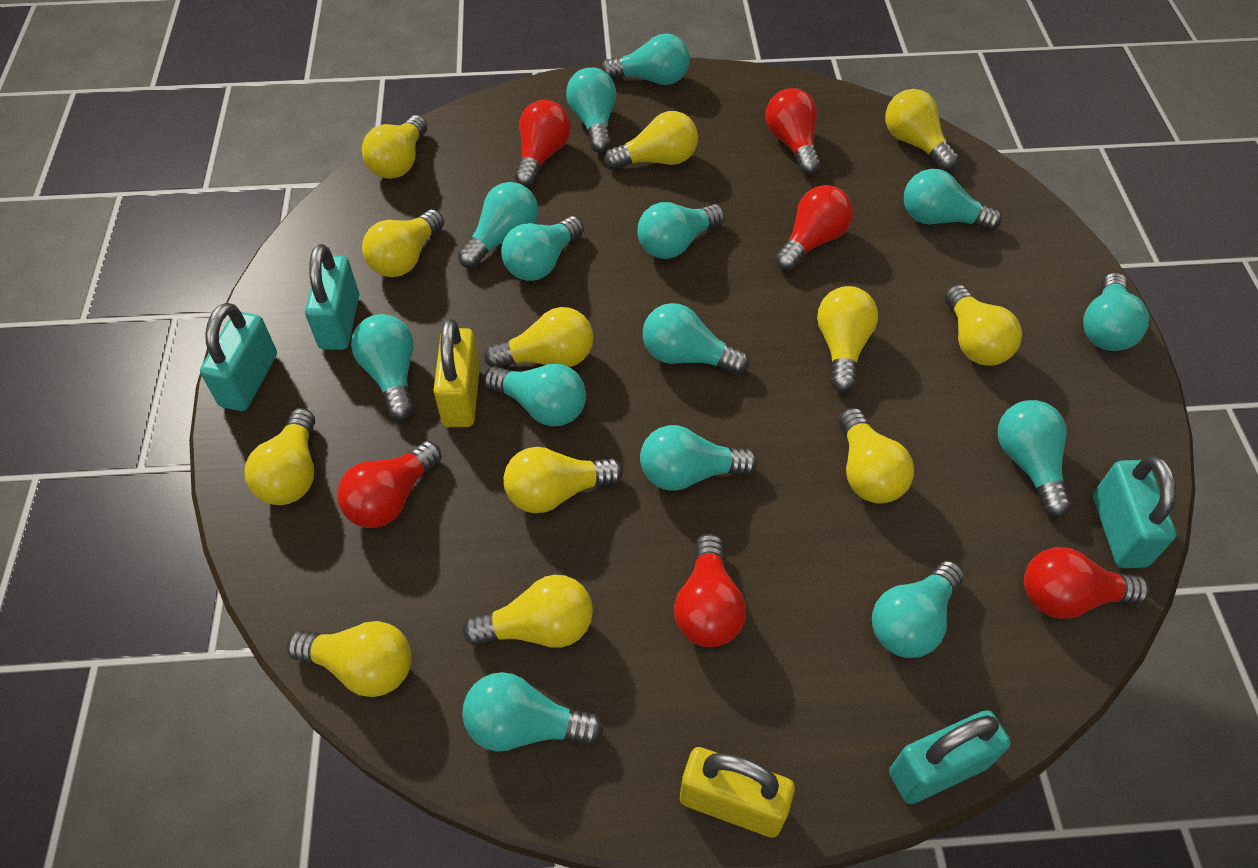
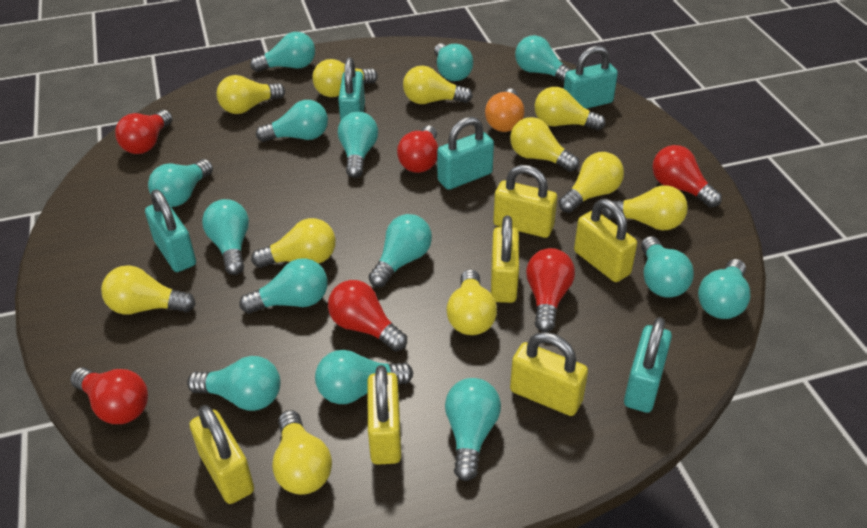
orange light bulb: none = 0 -> [485,89,525,132] = 1
turquoise padlock: [200,303,277,411] [305,244,359,350] [889,710,1011,804] [1093,456,1176,568] = 4 -> [145,189,196,272] [338,57,365,121] [437,117,494,190] [564,46,618,109] [624,317,672,413] = 5
yellow light bulb: [245,408,315,505] [287,621,412,697] [362,115,427,179] [362,209,444,277] [463,575,593,648] [484,307,593,367] [503,447,623,513] [604,111,698,170] [817,286,878,392] [839,408,914,504] [885,89,959,171] [945,285,1022,366] = 12 -> [101,265,196,315] [217,75,285,114] [251,218,336,268] [272,410,332,495] [313,59,378,97] [403,66,473,104] [447,269,497,335] [510,117,579,172] [534,87,606,130] [559,152,624,213] [602,185,688,231] = 11
yellow padlock: [433,319,480,427] [680,747,795,838] = 2 -> [190,405,254,504] [367,365,401,465] [491,215,519,303] [493,165,557,238] [510,332,588,416] [574,199,637,282] = 6

